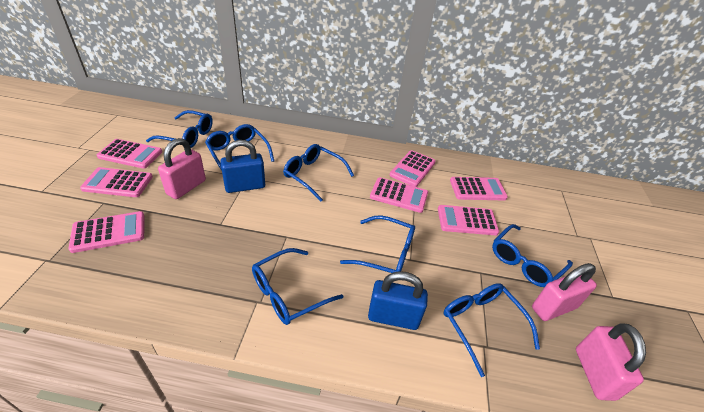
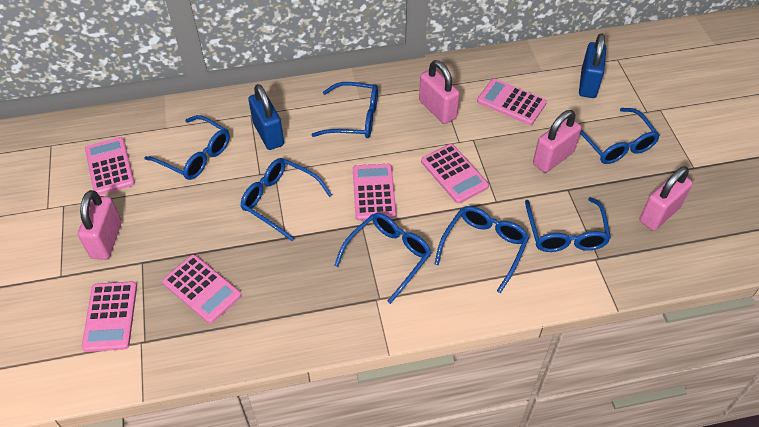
pink calculator: [68,211,144,253] [80,167,153,197] [97,139,162,169] [370,177,428,213] [390,150,435,187] [438,205,499,235] [450,177,508,200] = 7 -> [81,281,137,352] [85,137,135,195] [162,254,242,324] [353,164,396,221] [421,144,489,204] [477,79,547,125] = 6
pink padlock: [158,138,206,199] [532,263,597,321] [576,323,646,401] = 3 -> [78,190,122,260] [419,60,460,124] [533,110,581,173] [639,166,693,231] = 4

